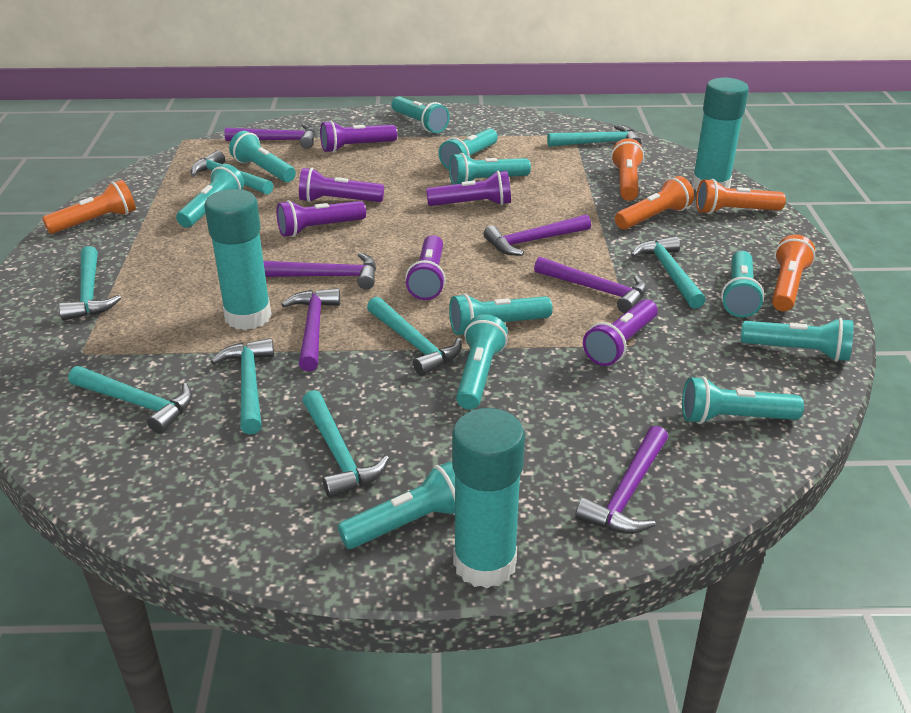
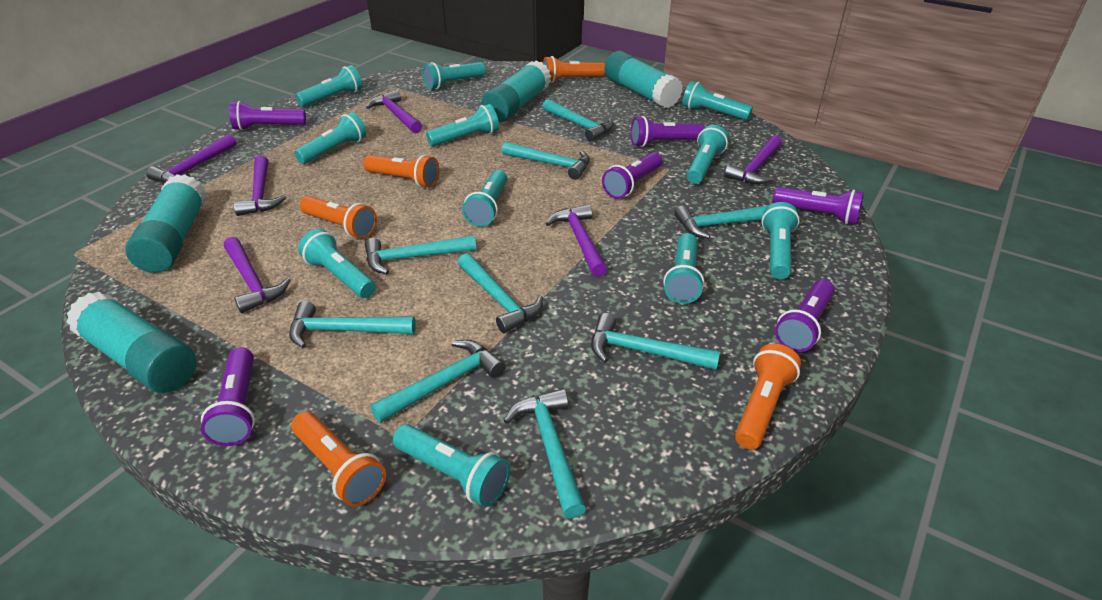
turquoise glue stick: [204,189,272,330] [452,408,525,588] [691,78,749,192] = 3 -> [66,291,197,393] [125,174,207,273] [481,60,551,122] [604,51,683,108] = 4
turquoise hammer: [59,246,121,321] [69,366,192,434] [191,150,273,195] [211,338,274,435] [302,390,389,498] [367,297,462,376] [547,125,642,147] [631,236,706,309] = 8 -> [289,301,416,348] [365,235,476,275] [370,340,505,423] [458,253,543,333] [502,142,590,180] [504,388,586,519] [542,99,614,141] [591,313,720,370] [674,205,769,239] = 9

